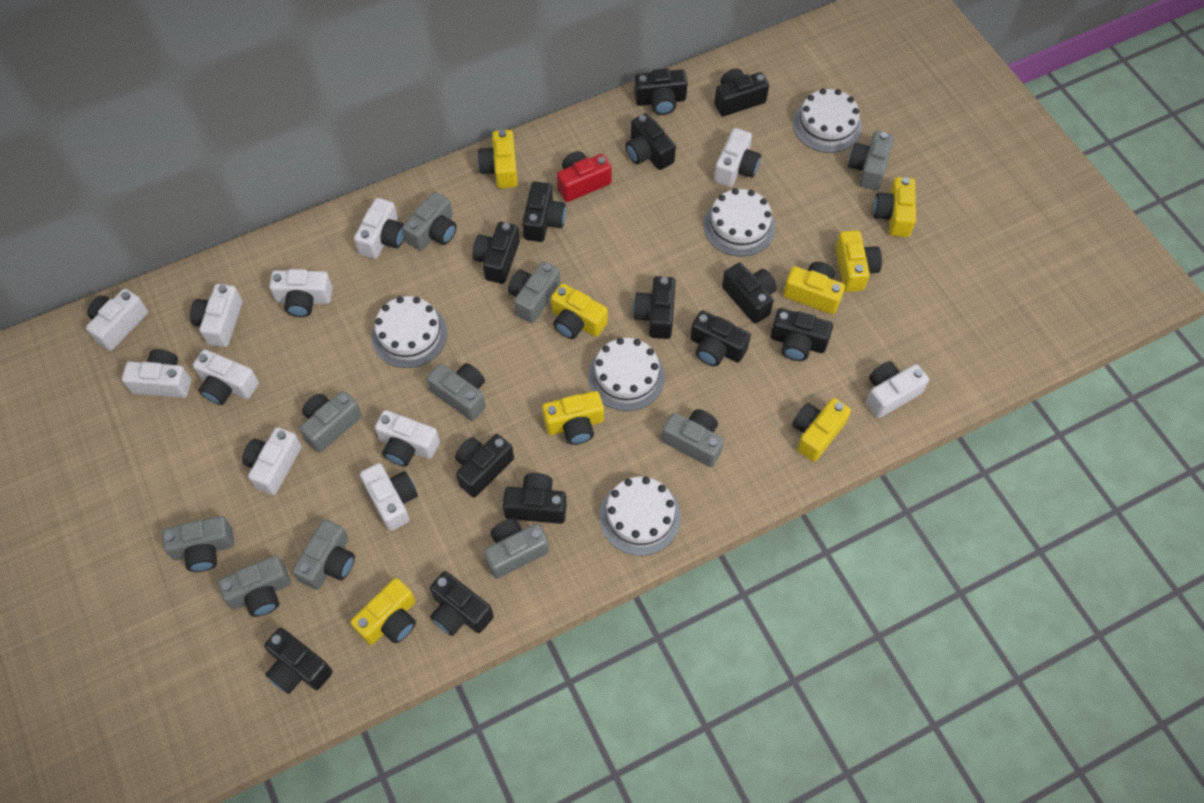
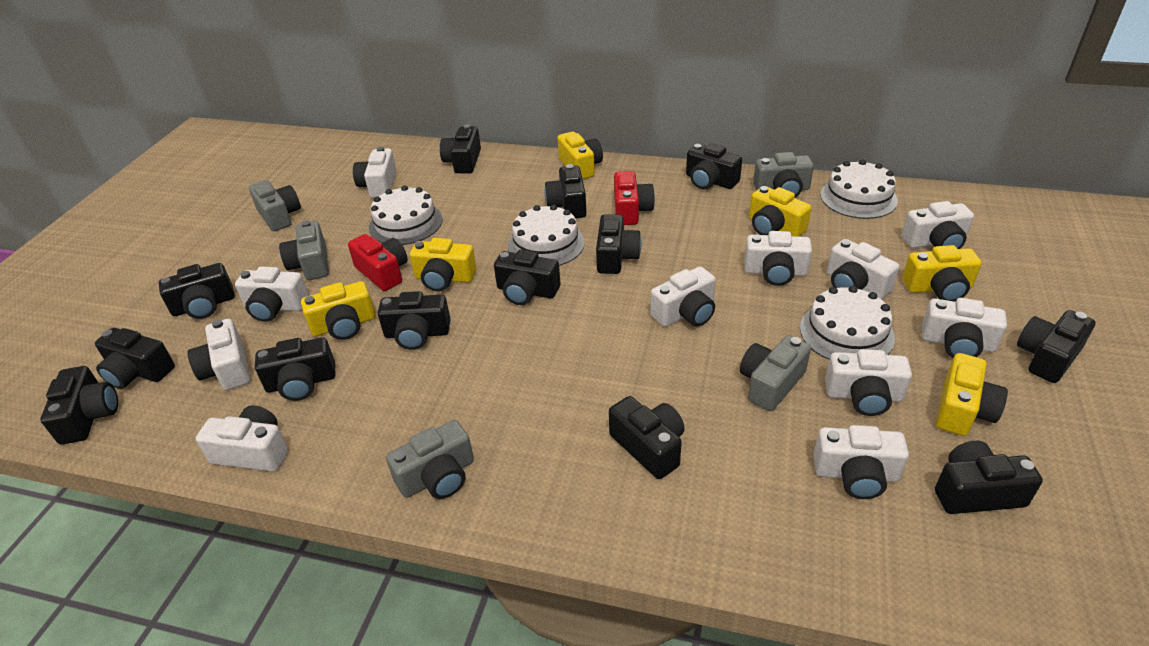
grey camera: [162,516,234,572] [218,555,291,617] [292,520,355,590] [300,391,362,452] [402,192,457,251] [427,363,486,421] [483,518,549,579] [508,261,561,323] [661,409,724,467] [848,131,894,190] = 10 -> [249,180,301,231] [279,220,329,280] [386,420,474,499] [740,335,811,411] [753,152,814,197] = 5
red camera: [557,151,612,202] = 1 -> [348,234,408,291] [614,171,655,225] = 2
white cake: [372,296,447,368] [588,338,665,411] [599,476,681,556] [704,188,776,256] [793,88,862,153] = 5 -> [369,185,442,245] [508,204,585,266] [800,286,895,360] [820,160,898,219] = 4
yellow camera: [350,578,416,645] [478,130,518,188] [542,391,604,445] [551,283,608,339] [783,262,845,314] [792,398,851,462] [835,230,882,292] [873,177,916,237] = 8 -> [301,281,375,340] [410,238,477,291] [557,131,603,179] [749,186,812,237] [902,245,982,302] [936,353,1008,436] = 6

